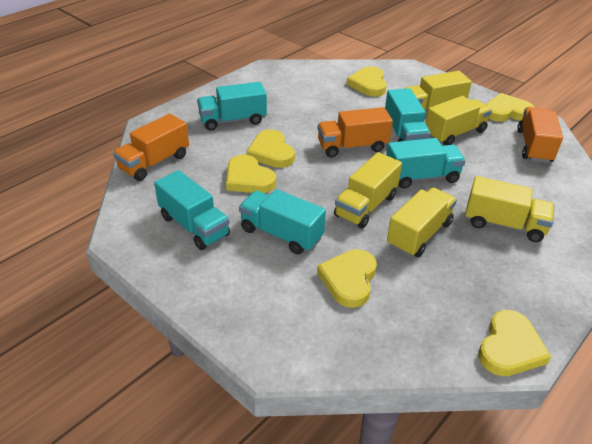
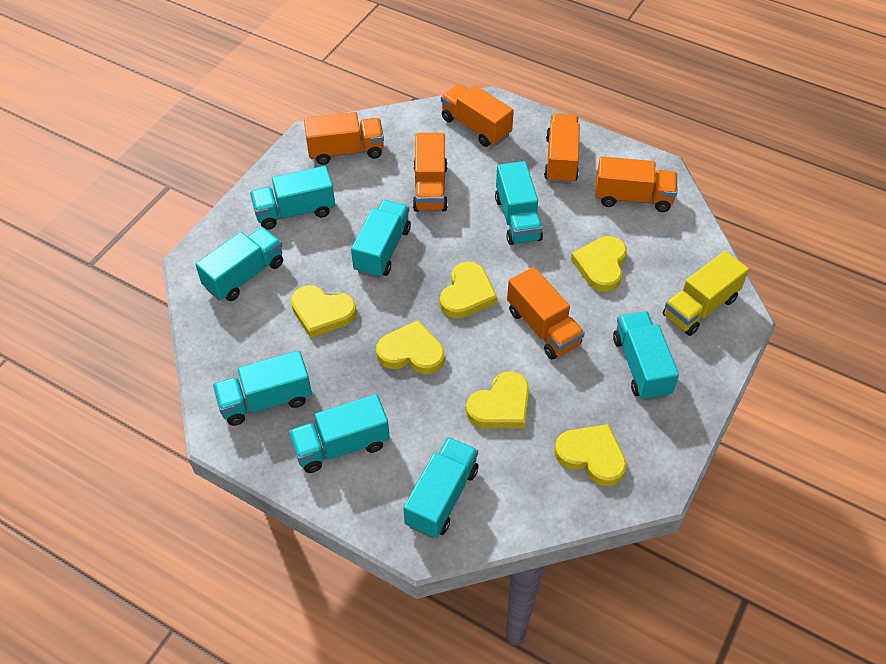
orange truck: [113,113,189,181] [318,107,393,158] [517,107,563,163] = 3 -> [304,112,384,165] [413,133,448,212] [441,84,514,147] [507,267,585,359] [544,113,580,184] [595,156,677,212] = 6
turquoise truck: [154,170,230,250] [197,82,267,131] [239,189,326,255] [385,88,431,142] [386,138,466,189] = 5 -> [195,227,283,301] [213,351,312,426] [250,166,335,230] [289,394,390,473] [351,200,411,278] [403,437,479,538] [495,161,543,245] [613,311,679,401] = 8
yellow truck: [334,152,402,229] [387,188,457,257] [405,71,472,112] [426,96,492,145] [465,176,555,242] = 5 -> [663,251,749,336] = 1

